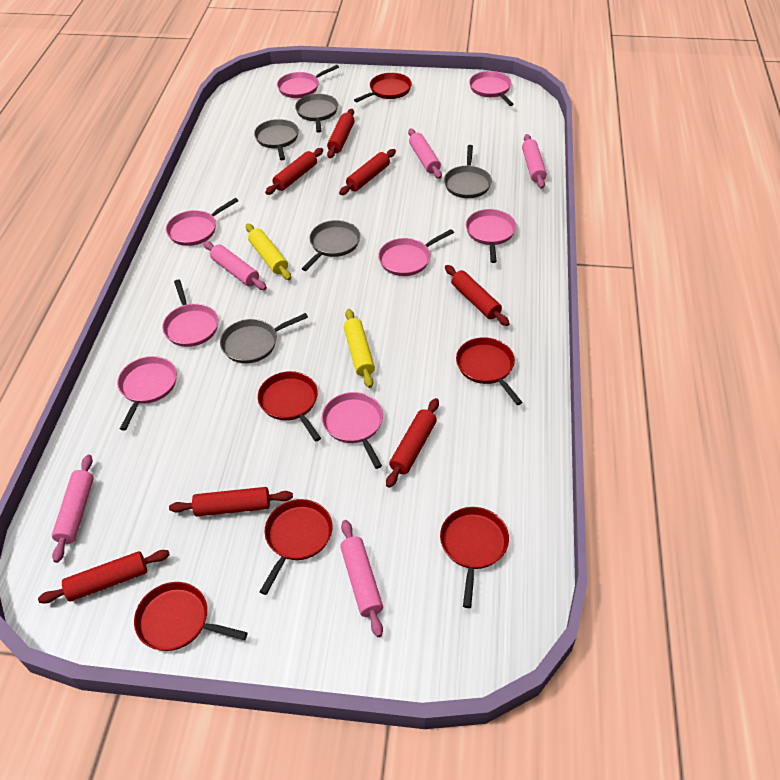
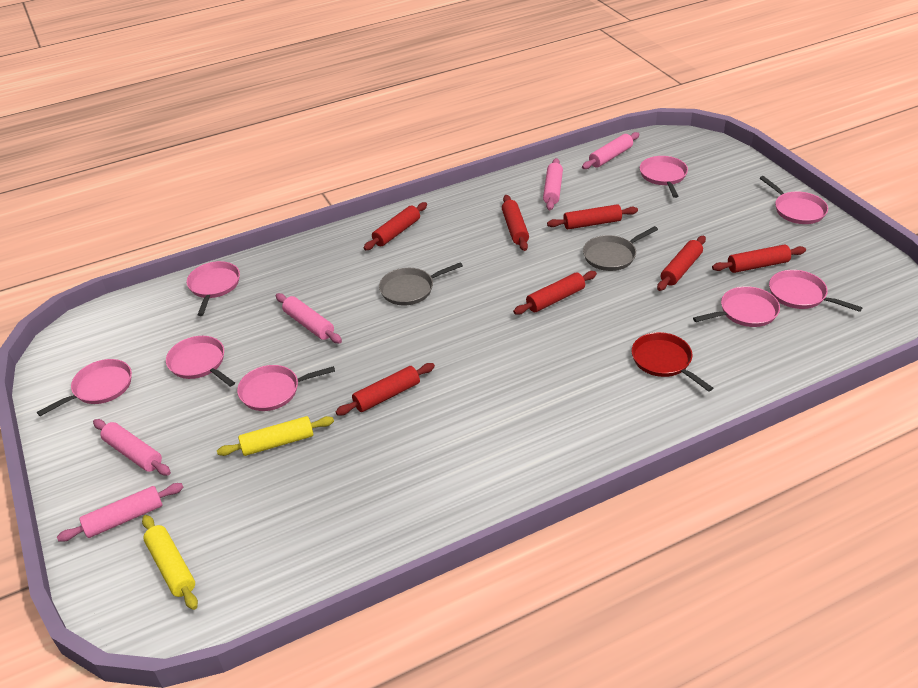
grey pan: [220,313,308,363] [254,119,299,160] [295,94,338,133] [302,220,360,271] [444,145,492,198] = 5 -> [379,262,463,306] [583,226,658,271] = 2
red pan: [134,582,248,651] [258,371,321,442] [260,499,332,595] [354,73,412,102] [440,507,509,608] [456,337,522,405] = 6 -> [632,332,713,392] = 1

